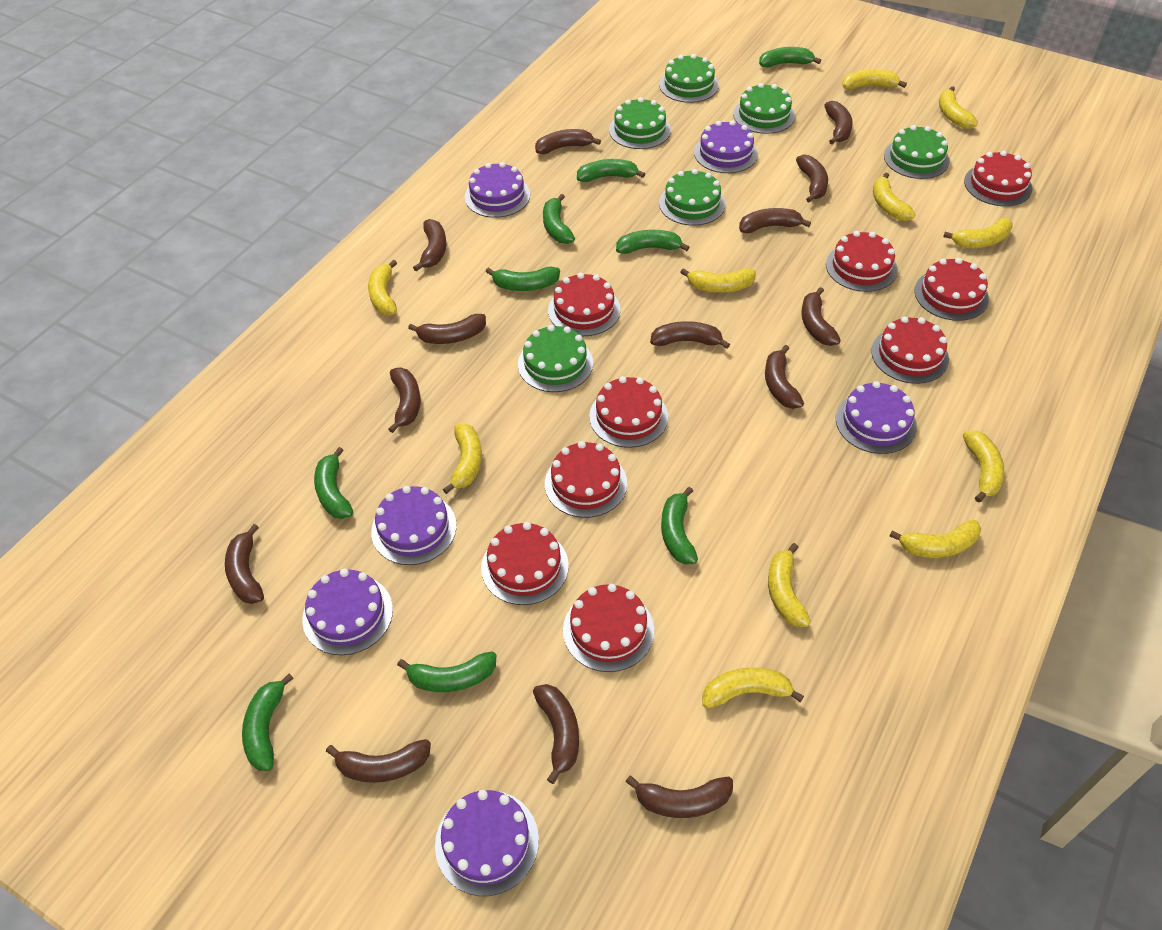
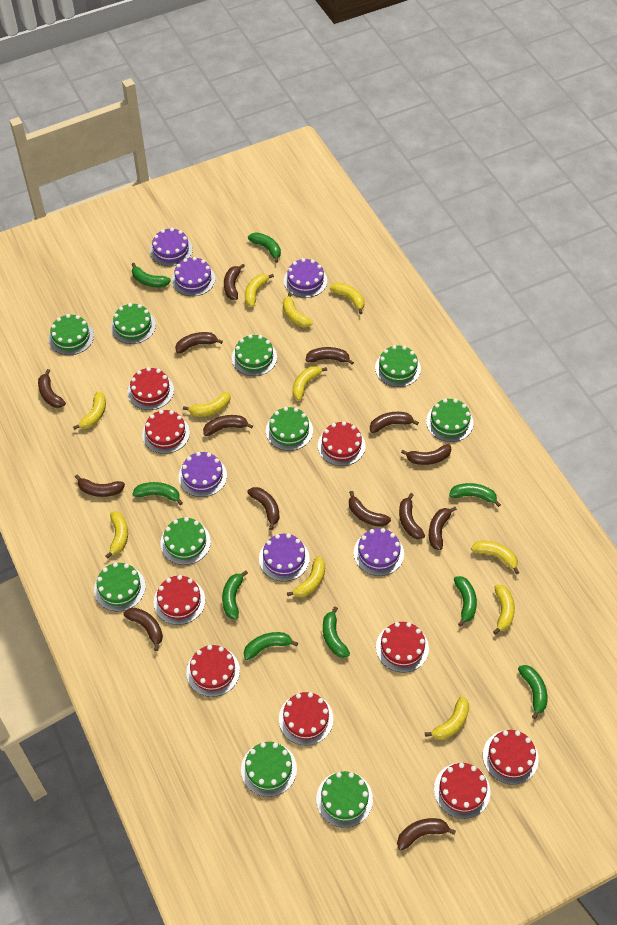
green cake: [518,325,593,392] [609,97,671,149] [659,54,719,103] [659,169,725,226] [733,83,795,134] [884,125,950,179] = 6 -> [48,314,94,355] [94,562,146,611] [111,303,156,344] [160,517,211,565] [232,334,277,376] [241,742,297,797] [266,407,313,451] [316,771,373,828] [375,345,421,387] [426,399,473,442] = 10

